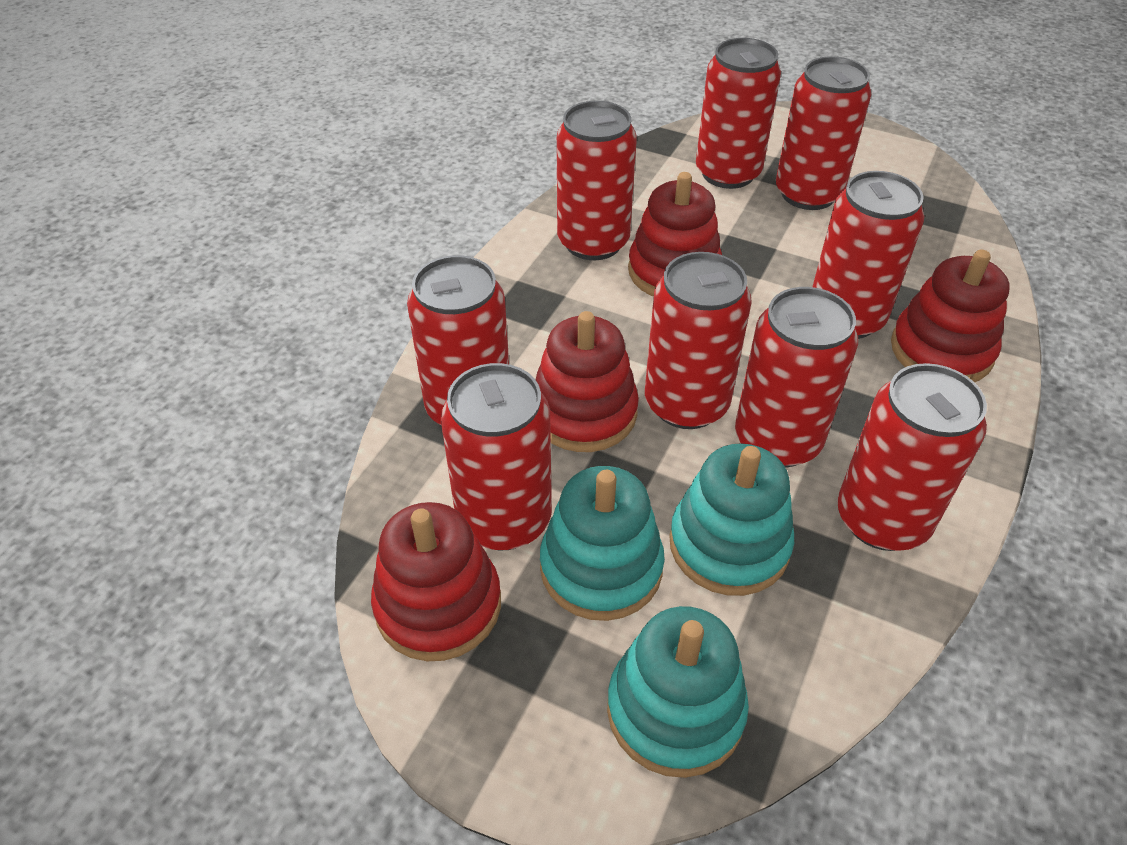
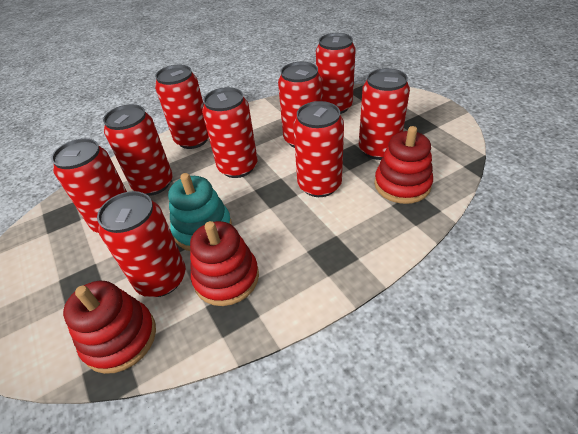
red stacking toy: [371,502,501,661] [536,311,639,452] [628,172,722,297] [891,250,1010,382] = 4 -> [63,281,156,374] [190,221,259,306] [374,126,433,204] = 3
turquoise stacking toy: [540,466,665,621] [607,606,749,778] [669,443,794,596] = 3 -> [168,173,232,251] = 1

